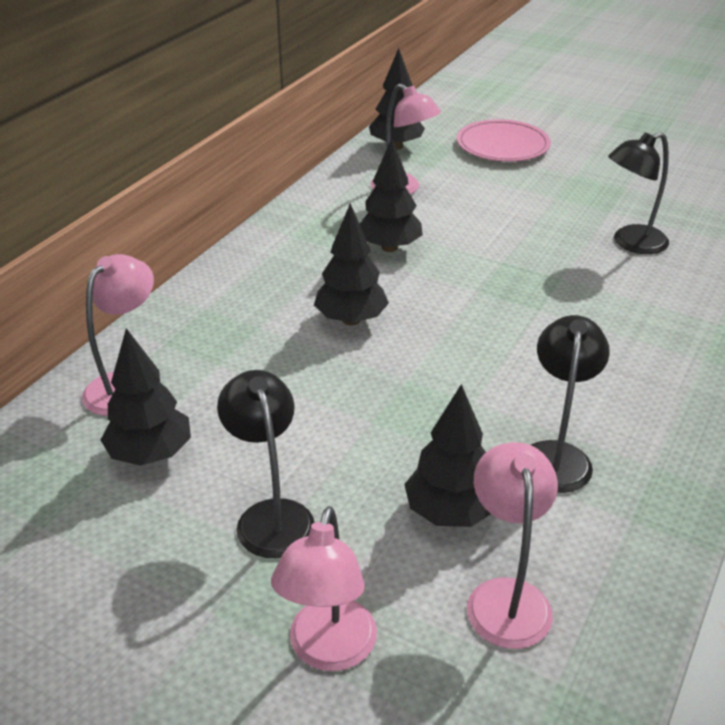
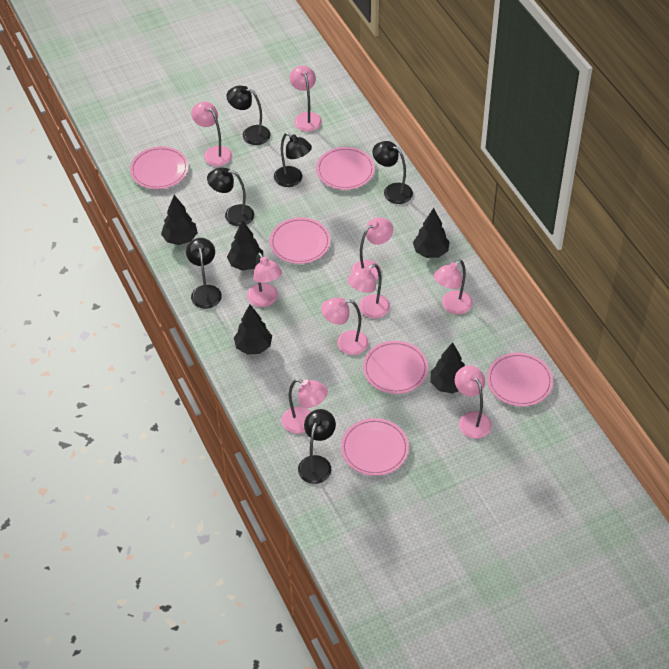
black lamp: [217,370,315,558] [531,315,610,493] [608,132,669,254] = 3 -> [186,238,222,309] [207,167,254,226] [226,85,271,145] [274,133,312,187] [298,409,336,484] [372,141,413,204] = 6
pink lamp: [82,254,154,416] [271,506,377,671] [371,83,441,194] [467,442,558,649] = 4 -> [191,102,232,166] [247,253,282,307] [282,379,328,434] [289,66,322,132] [321,297,369,355] [348,264,390,318] [351,217,393,280] [434,260,473,314] [455,366,492,439] = 9
pink plate: [457,119,551,162] = 1 -> [130,146,189,189] [270,217,331,264] [316,147,375,190] [341,418,409,476] [363,341,428,394] [487,353,553,406] = 6

